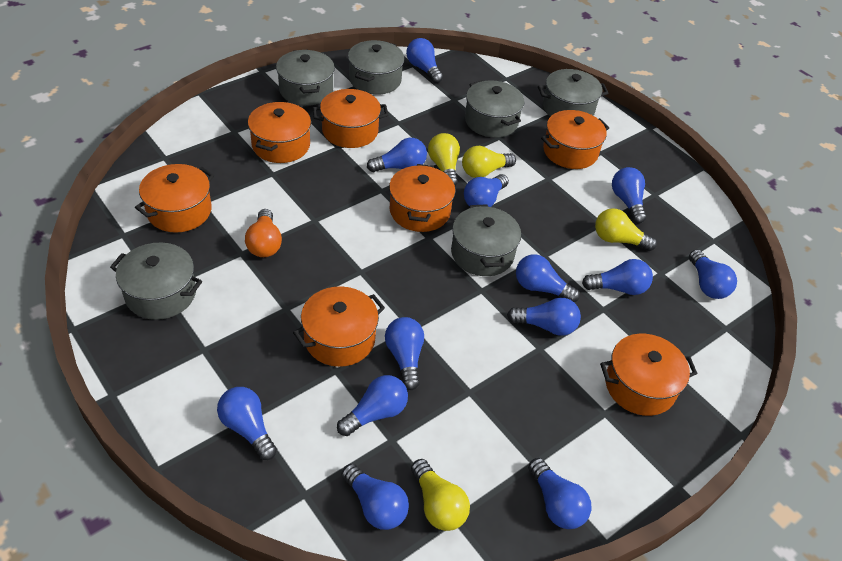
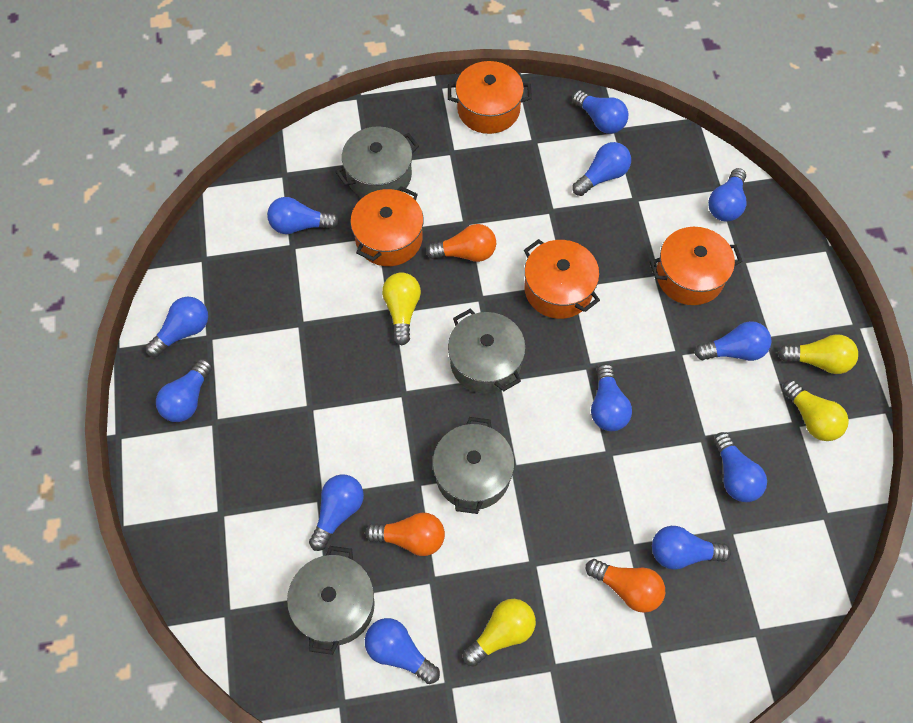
blue light bulb: [217,387,277,460] [337,375,408,436] [341,464,409,530] [367,138,427,172] [385,317,424,390] [406,38,443,83] [464,174,509,207] [507,298,581,336] [516,254,580,302] [528,458,591,529] [582,259,653,295] [612,167,646,224] [689,249,737,299] = 13 -> [145,297,208,357] [156,359,212,422] [267,197,339,234] [309,474,364,551] [365,618,440,684] [572,90,628,134] [572,142,631,196] [591,364,632,431] [652,526,731,570] [695,321,771,361] [708,168,746,222] [714,432,767,502] = 12
grey pot: [110,243,202,320] [276,49,335,106] [348,40,404,95] [451,204,521,276] [465,80,525,138] [538,69,609,117] = 6 -> [287,546,375,655] [335,126,419,198] [433,417,514,514] [448,309,526,394] = 4
orange light bulb: [245,209,282,257] = 1 -> [365,513,445,556] [426,224,496,262] [586,559,665,613] = 3
orange pot: [135,164,214,233] [248,102,311,163] [293,286,385,367] [313,89,388,148] [389,164,455,232] [541,110,609,169] [600,334,697,416] = 7 -> [350,186,424,266] [448,61,532,134] [524,239,600,319] [650,227,743,305] = 4

